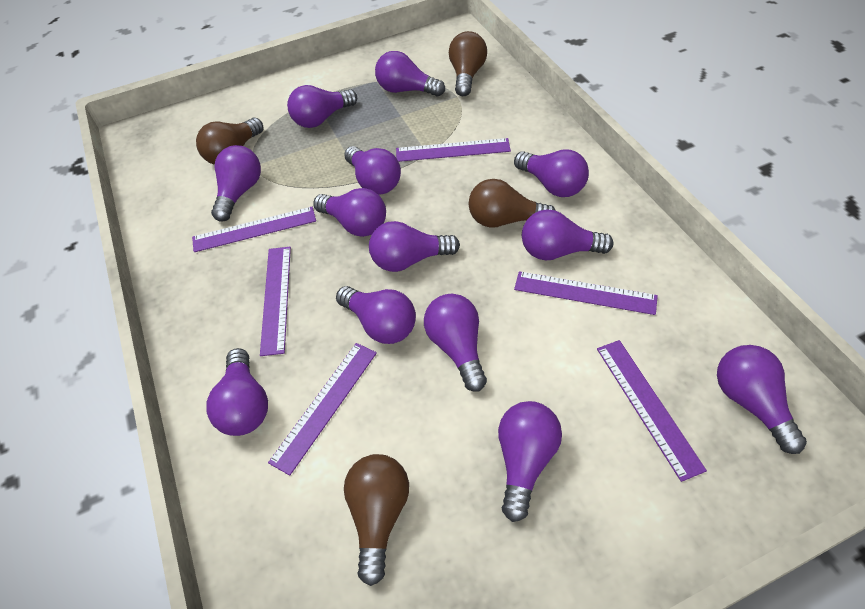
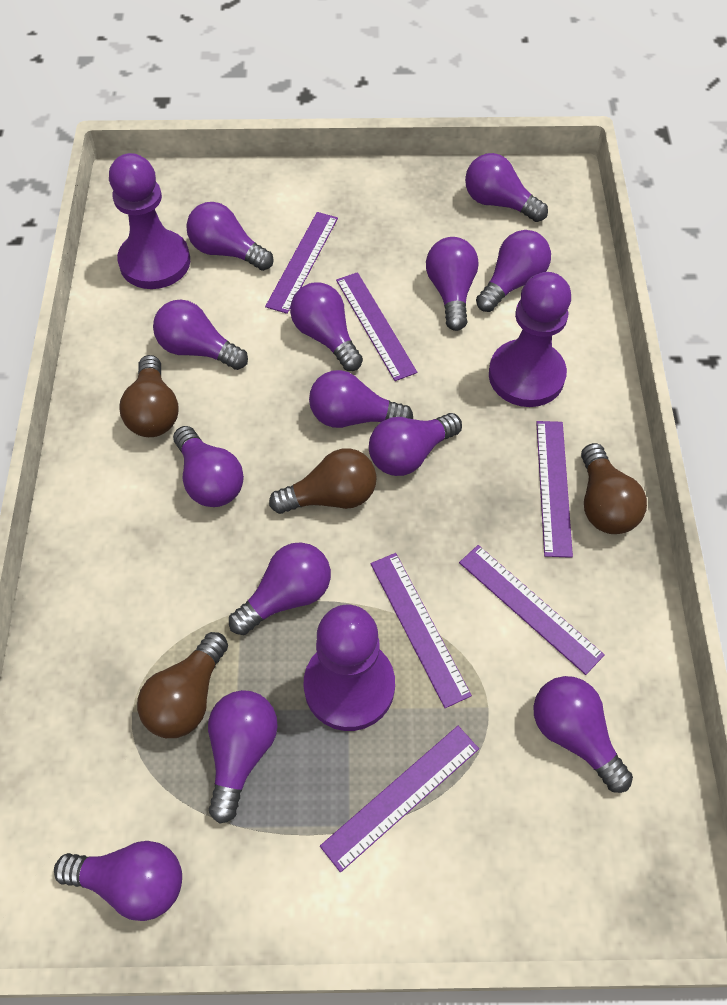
purple pawn: none = 0 -> [109,153,190,289] [304,605,395,731] [489,272,571,407] = 3

